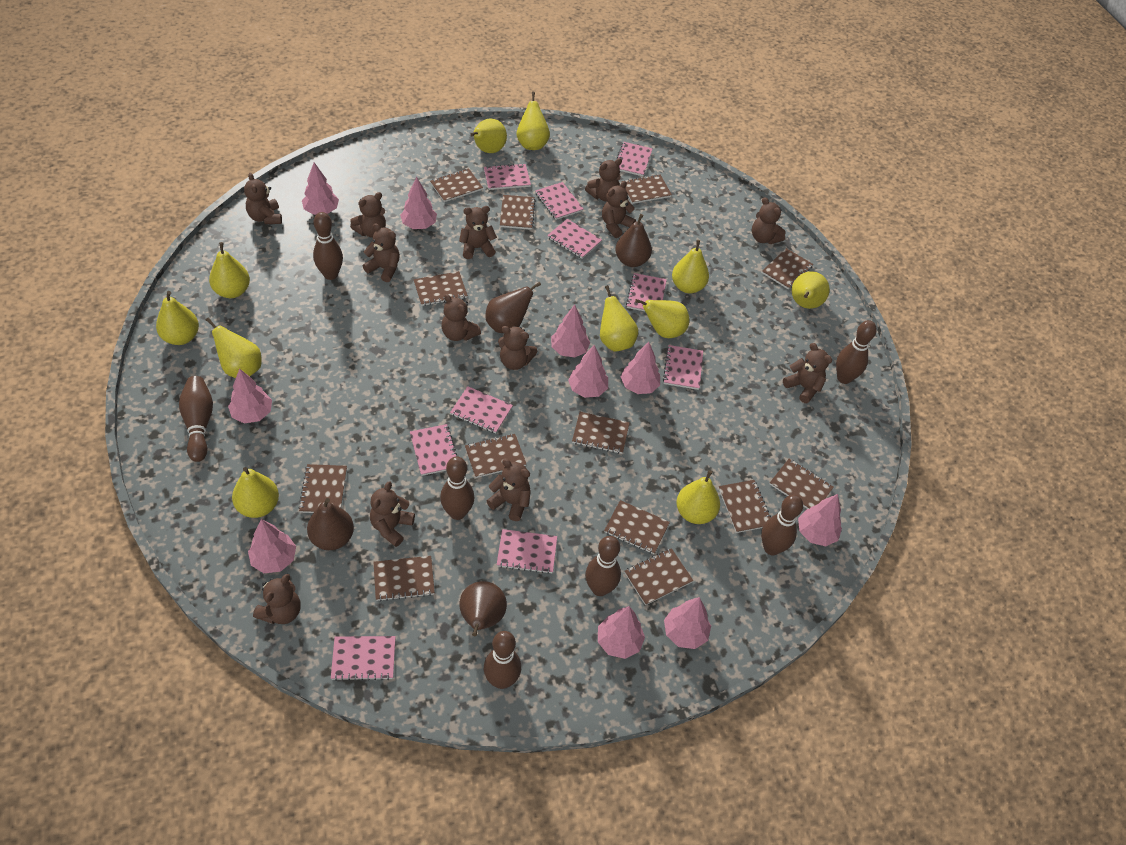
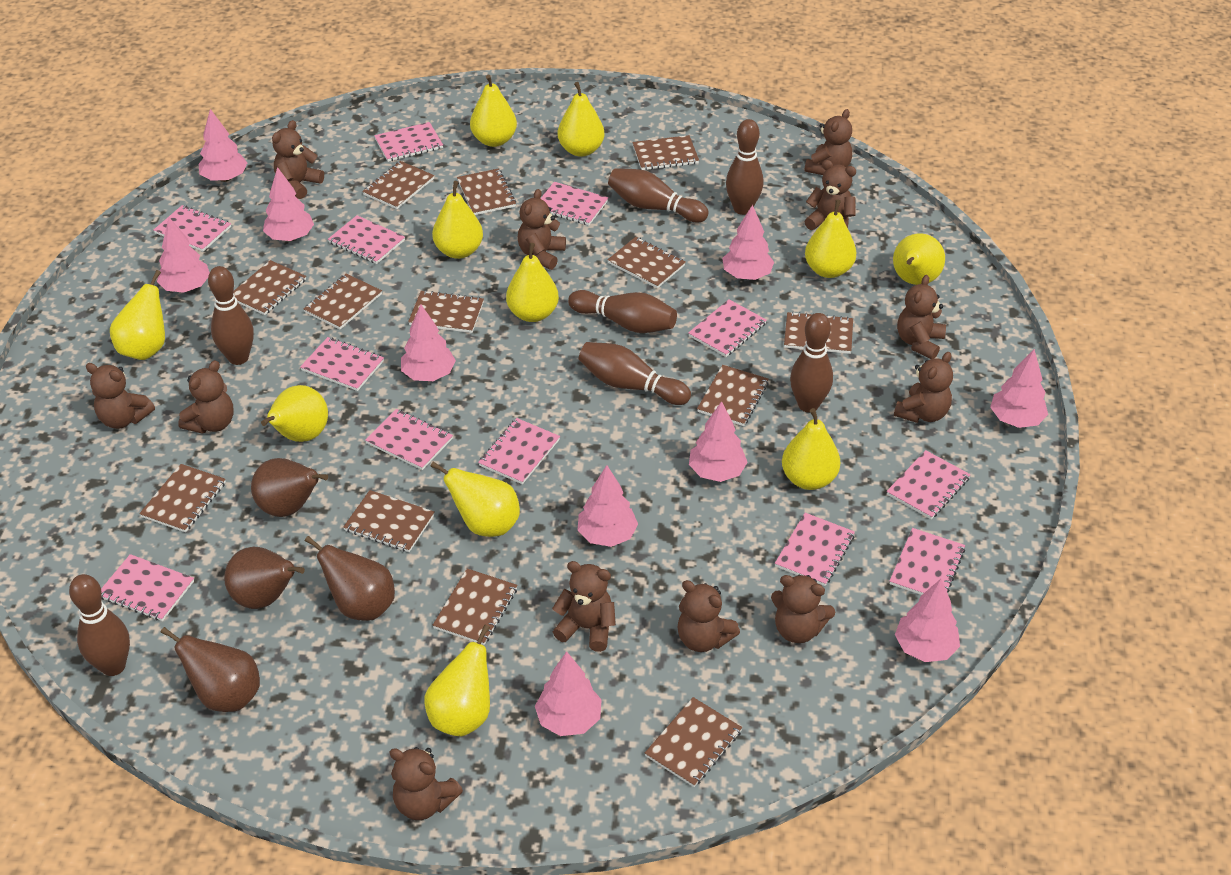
brown teddy bear: [244,173,282,224] [253,574,301,624] [350,192,386,238] [363,223,400,282] [370,481,415,547] [442,294,481,341] [459,206,497,259] [487,459,531,521] [498,326,538,370] [585,158,622,201] [602,181,636,238] [752,197,786,244] [783,343,832,403] = 13 -> [86,363,155,429] [178,360,234,434] [272,120,324,199] [390,747,463,820] [518,189,566,270] [552,561,616,652] [677,580,740,652] [771,575,835,643] [804,109,852,175] [804,160,856,230] [894,352,953,423] [897,275,946,359] = 12
pink notebook: [331,636,396,681] [410,424,457,476] [450,386,513,434] [484,163,531,190] [497,529,557,574] [535,182,583,220] [547,219,602,259] [617,142,653,176] [626,273,667,311] [663,345,703,390] = 10 -> [101,554,194,621] [154,205,231,252] [300,337,384,391] [328,215,405,264] [365,409,453,470] [374,122,443,162] [478,418,560,484] [540,182,609,225] [688,299,767,357] [775,513,855,586] [887,450,971,519] [890,528,965,595] = 12

